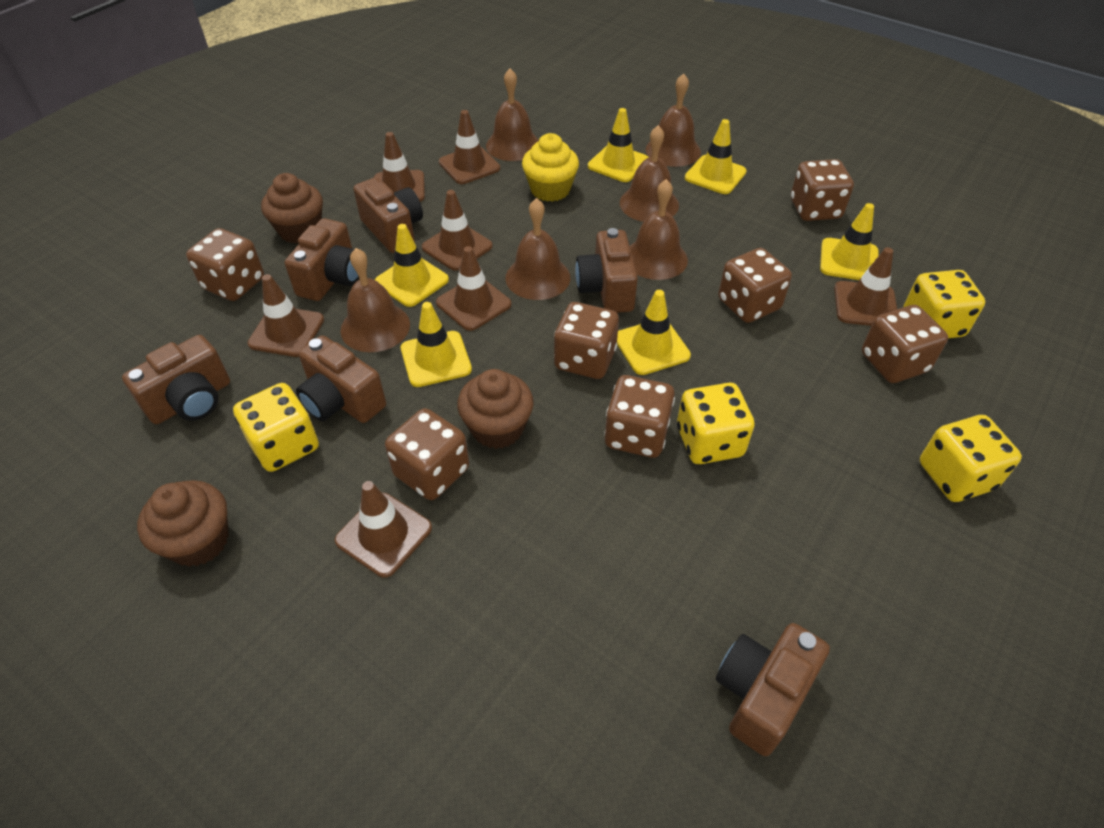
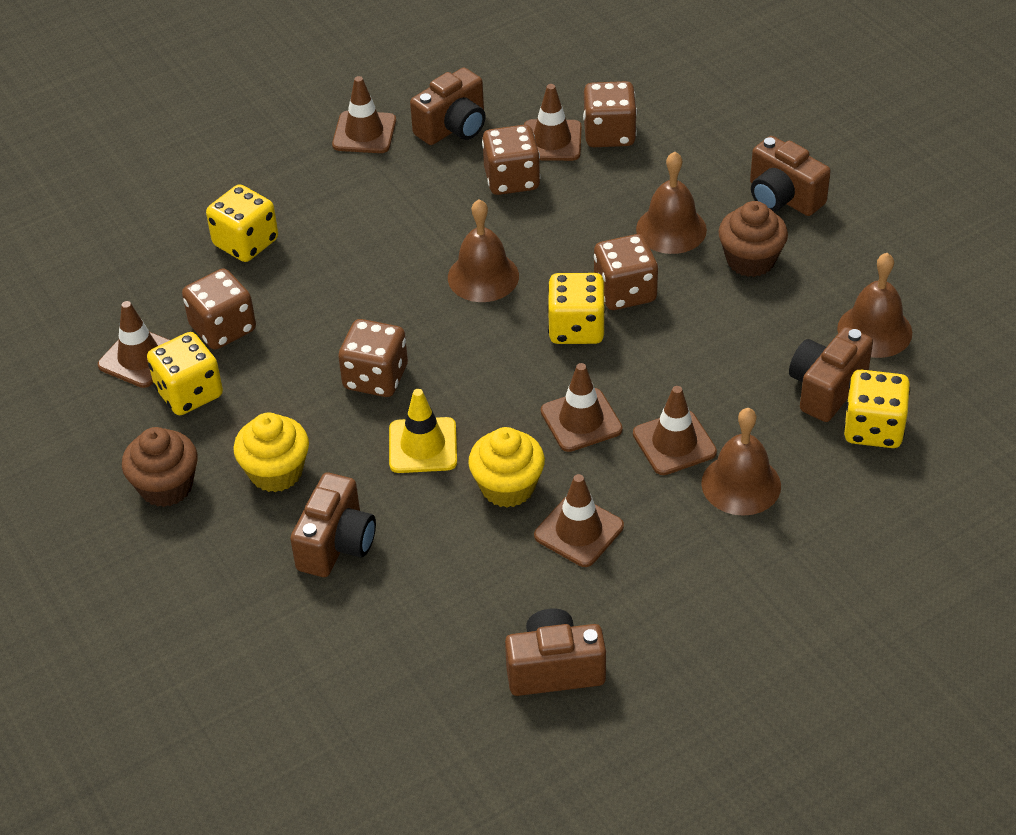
brown bell: [340,248,410,352] [486,69,539,161] [506,198,570,300] [620,125,679,222] [630,179,688,280] [646,73,701,167] = 6 -> [448,199,519,302] [636,151,707,254] [701,408,781,516] [837,253,912,358] = 4
brown camera: [122,335,230,424] [285,218,359,301] [296,335,386,423] [353,178,423,253] [575,228,638,313] [716,623,830,756] = 6 -> [290,472,376,577] [410,68,486,145] [505,608,606,696] [750,136,831,216] [789,327,873,422] = 5
brown cupcake: [137,480,229,567] [261,173,323,244] [457,369,533,449] = 3 -> [122,427,198,507] [718,201,788,277] = 2
brown dice: [186,228,264,301] [385,408,469,500] [554,302,619,379] [604,375,675,458] [718,248,792,323] [791,159,854,221] [862,305,948,383] = 7 -> [182,268,256,350] [338,319,408,397] [482,125,540,195] [583,81,637,147] [594,234,658,310] = 5
brown traffic cone: [247,274,324,357] [335,481,432,578] [374,132,425,202] [422,190,493,271] [436,246,512,331] [439,110,500,184] [834,247,897,326] = 7 -> [98,301,170,388] [332,76,396,153] [524,84,582,161] [534,474,624,567] [541,363,623,452] [633,386,717,475] = 6
yellow cupcake: [522,133,579,202] = 1 -> [233,413,309,492] [468,427,545,508] = 2
yellow traffic cone: [375,224,449,307] [401,302,472,387] [588,108,649,182] [617,290,691,375] [685,119,747,194] [820,203,879,280] = 6 -> [389,389,457,473] = 1

